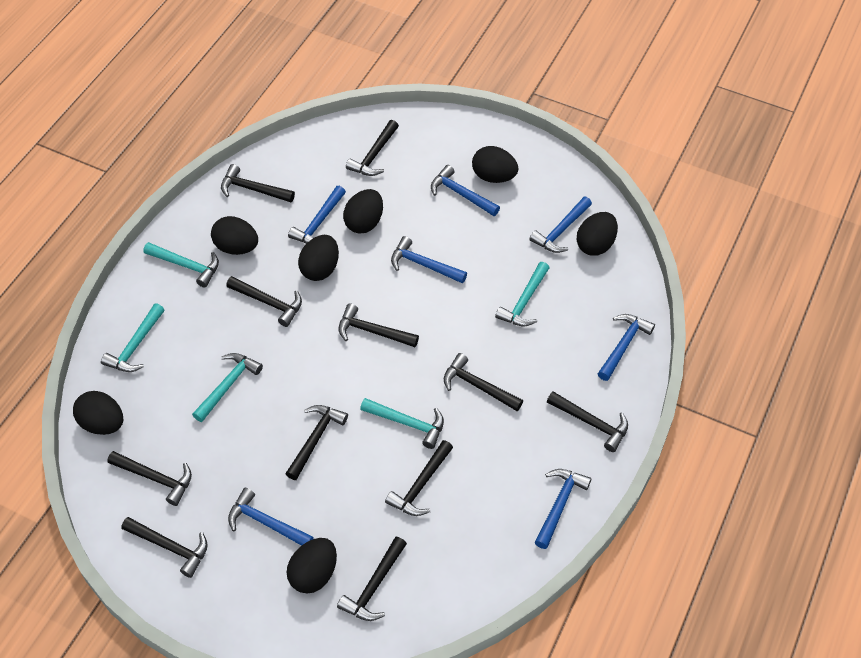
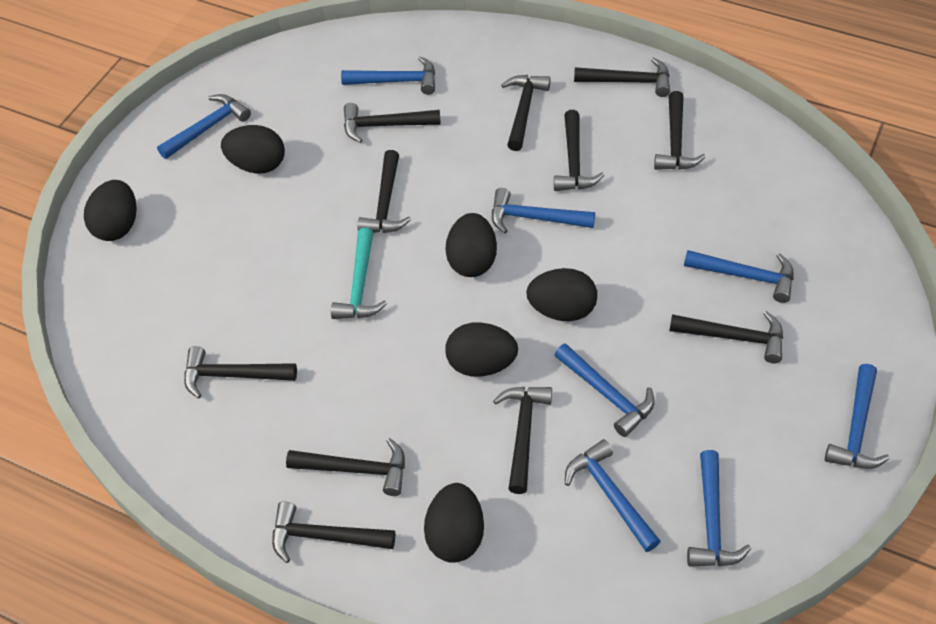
black egg: [73,391,123,435] [211,216,258,255] [286,538,337,594] [298,235,339,281] [343,189,383,234] [472,146,518,183] [576,212,618,256] = 7 -> [84,180,136,241] [221,125,285,174] [424,483,484,563] [445,322,518,377] [446,213,497,277] [526,268,597,321] = 6
blue hammer: [228,488,314,546] [288,186,346,244] [391,236,467,283] [431,165,500,216] [529,197,592,253] [535,469,592,549] [598,314,655,381] = 7 -> [157,94,251,159] [341,56,435,95] [492,188,595,234] [554,343,655,437] [565,439,661,552] [684,250,794,303] [687,450,751,567] [825,364,890,469] = 8
turquoise hammer: [101,303,165,372] [143,242,219,288] [192,353,263,422] [360,398,444,449] [495,262,549,326] = 5 -> [331,228,387,319] = 1

